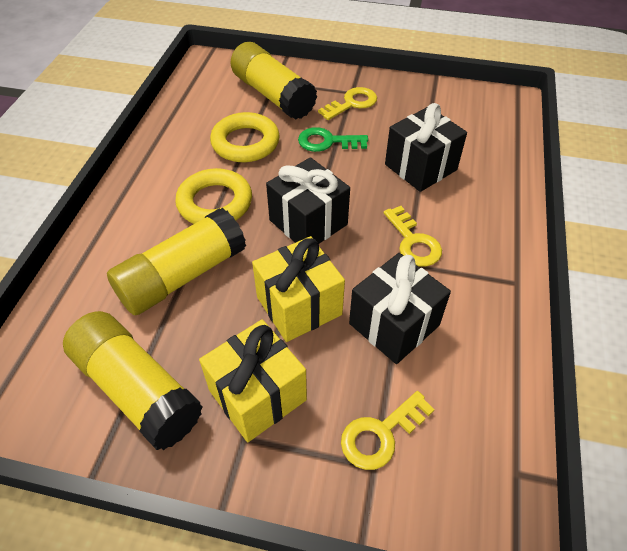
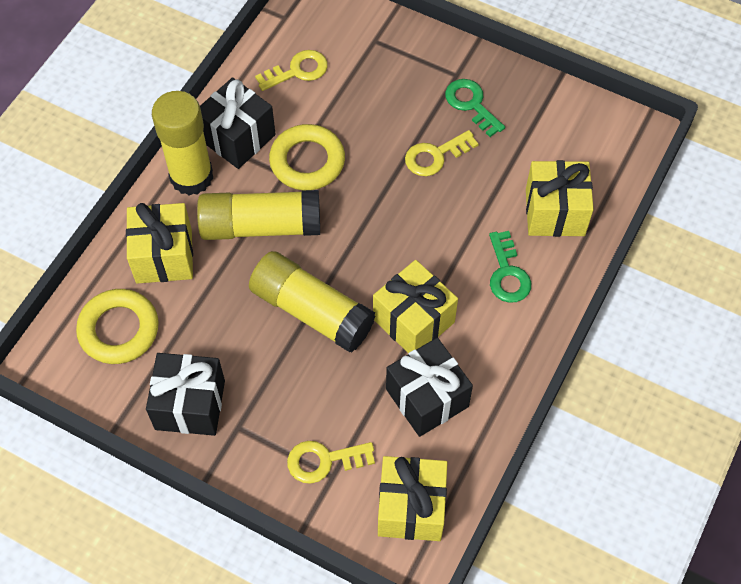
green key: [298,127,368,152] = 1 -> [445,79,505,137] [489,231,531,303] = 2
yellow gift: [199,319,307,442] [252,236,345,342] = 2 -> [126,203,193,284] [373,260,458,353] [378,456,448,541] [526,160,594,237] = 4

